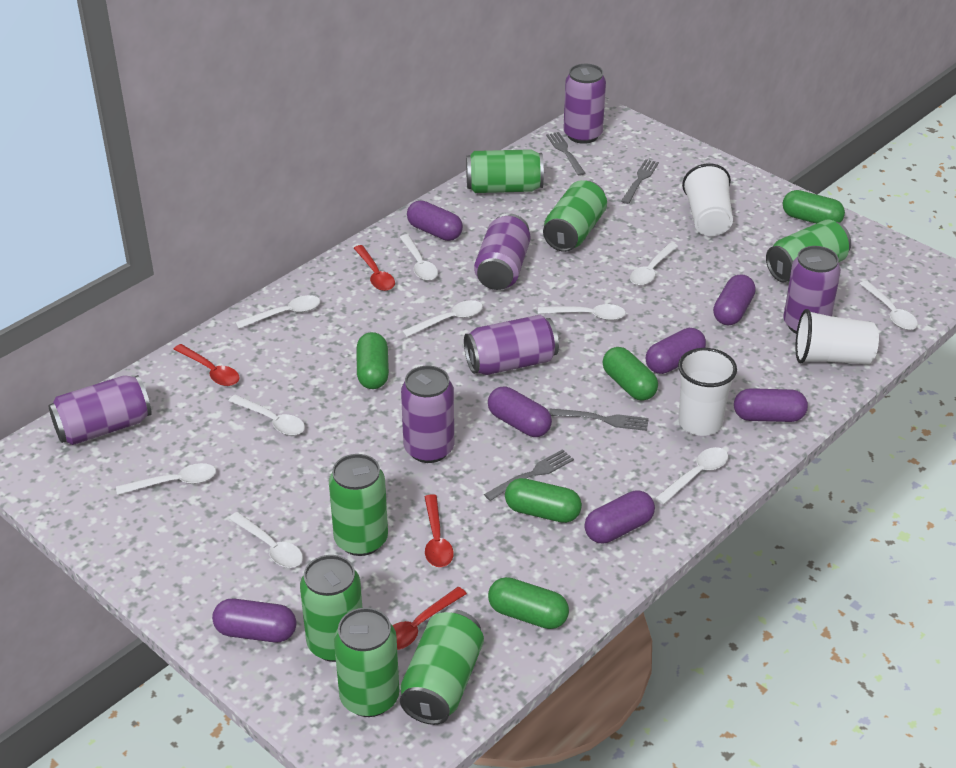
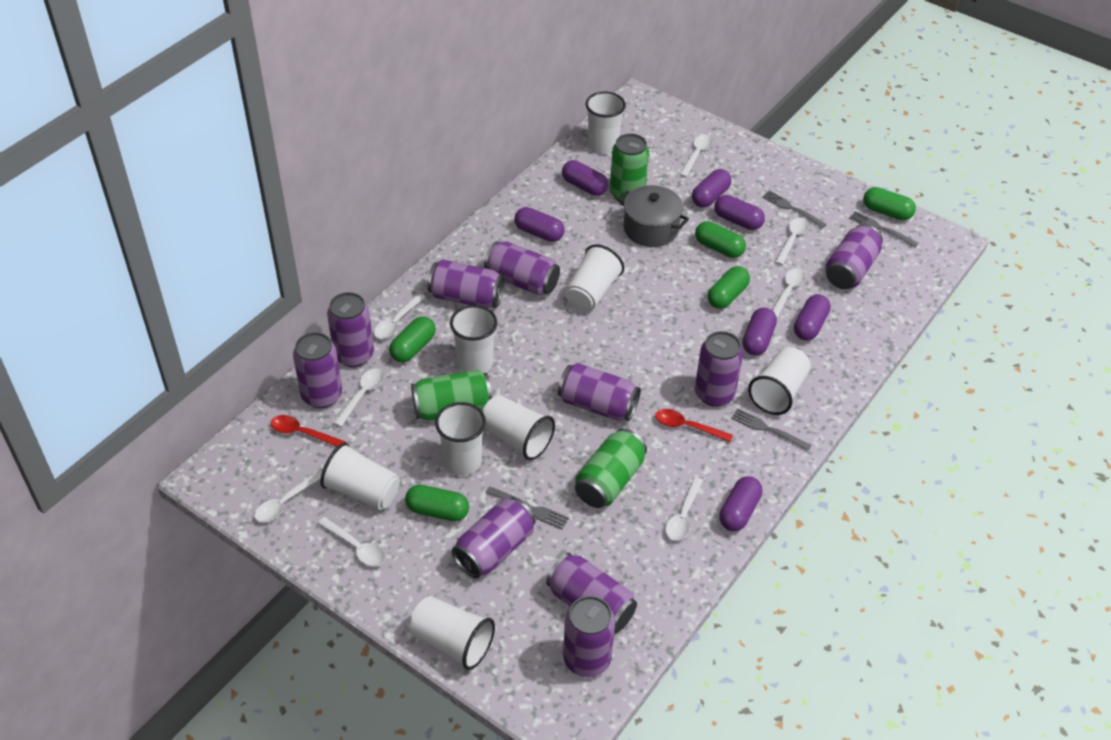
green can: [300,555,362,662] [329,454,388,556] [334,608,399,717] [400,609,484,725] [466,149,544,193] [543,180,607,252] [766,219,851,282] = 7 -> [411,370,492,421] [575,428,647,508] [610,133,649,202] = 3
grey pot: none = 0 -> [618,185,689,247] = 1
purple can: [49,375,152,445] [401,366,454,463] [464,315,559,375] [474,213,531,290] [563,64,606,144] [784,246,841,334] = 6 -> [293,332,342,408] [327,292,374,367] [427,260,504,308] [452,497,535,579] [484,241,560,296] [546,553,637,633] [558,363,641,421] [563,596,615,677] [695,331,743,407] [825,224,883,289] = 10
red spoon: [173,344,240,386] [354,245,395,291] [392,587,467,650] [425,494,454,567] = 4 -> [270,415,346,447] [655,409,733,442] = 2
white cup: [678,348,737,436] [682,163,733,236] [796,309,879,365] = 3 -> [320,443,400,510] [410,596,495,670] [435,402,486,475] [450,305,497,373] [482,395,555,460] [565,244,624,311] [586,91,626,154] [748,347,811,415] = 8
white spoon: [116,463,216,495] [228,395,305,435] [228,512,303,568] [235,295,320,329] [400,235,438,281] [402,300,483,337] [538,304,626,320] [630,243,678,286] [655,447,728,505] [859,281,918,330] = 10 -> [254,470,322,523] [318,517,385,567] [333,368,384,427] [374,293,425,339] [665,477,703,541] [679,134,712,177] [772,268,806,318] [775,217,809,265] = 8

